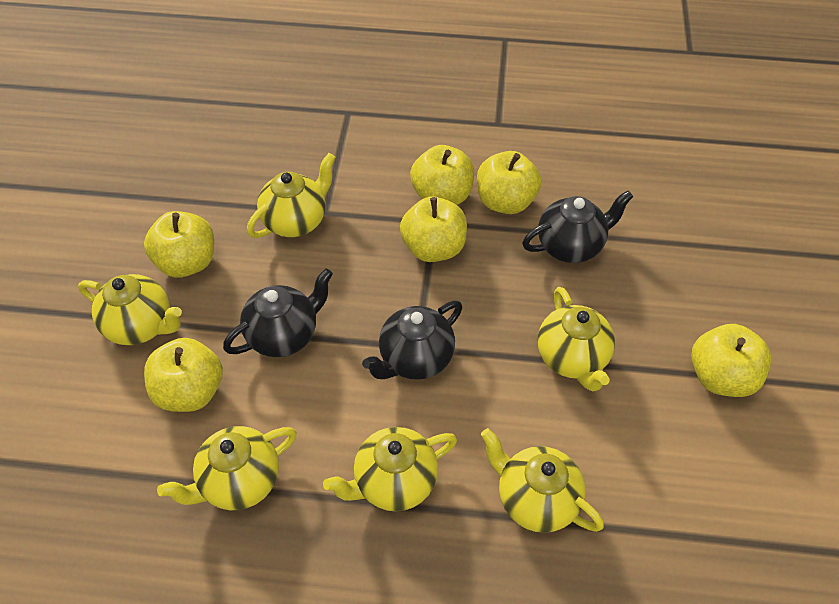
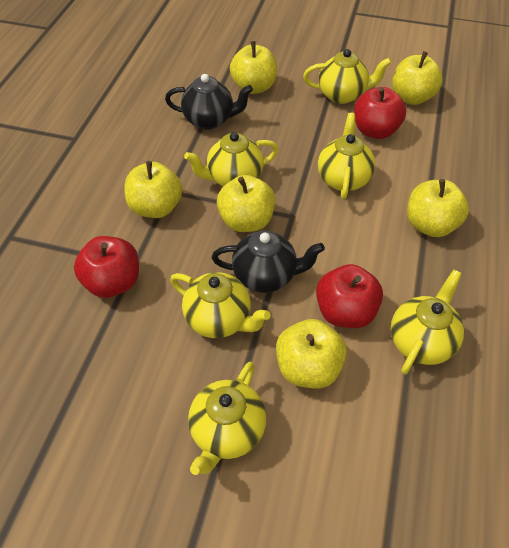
black teapot: [223,268,333,357] [362,301,462,380] [522,191,633,263] = 3 -> [165,74,253,130] [212,230,325,293] = 2
red apple: none = 0 -> [74,236,139,298] [316,264,383,328] [354,87,406,139] = 3

